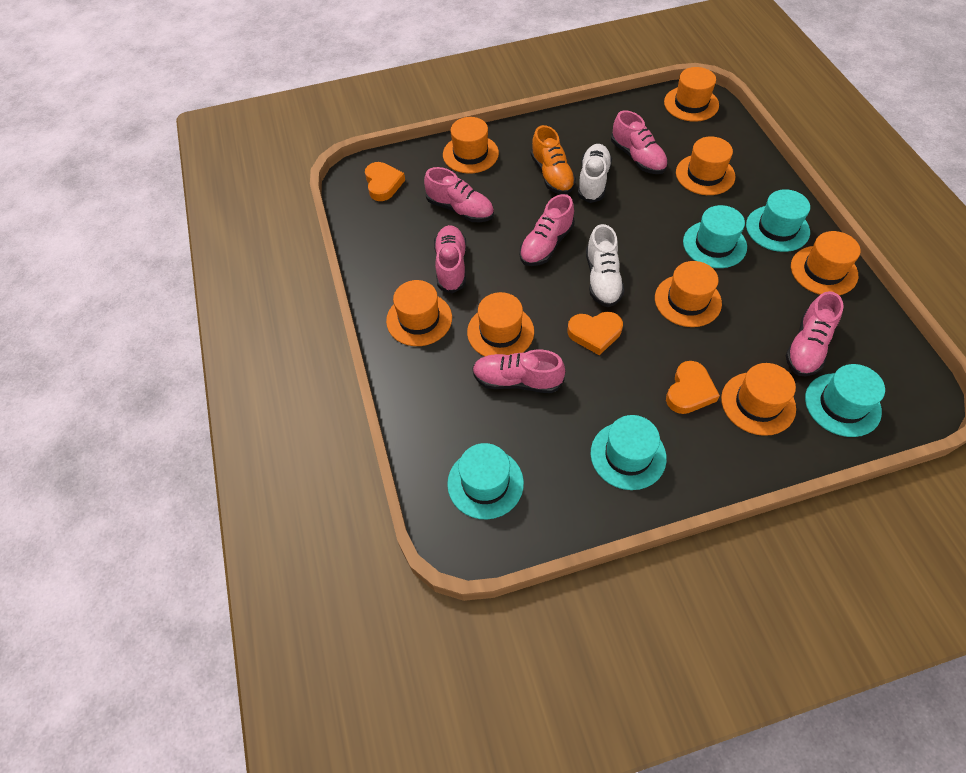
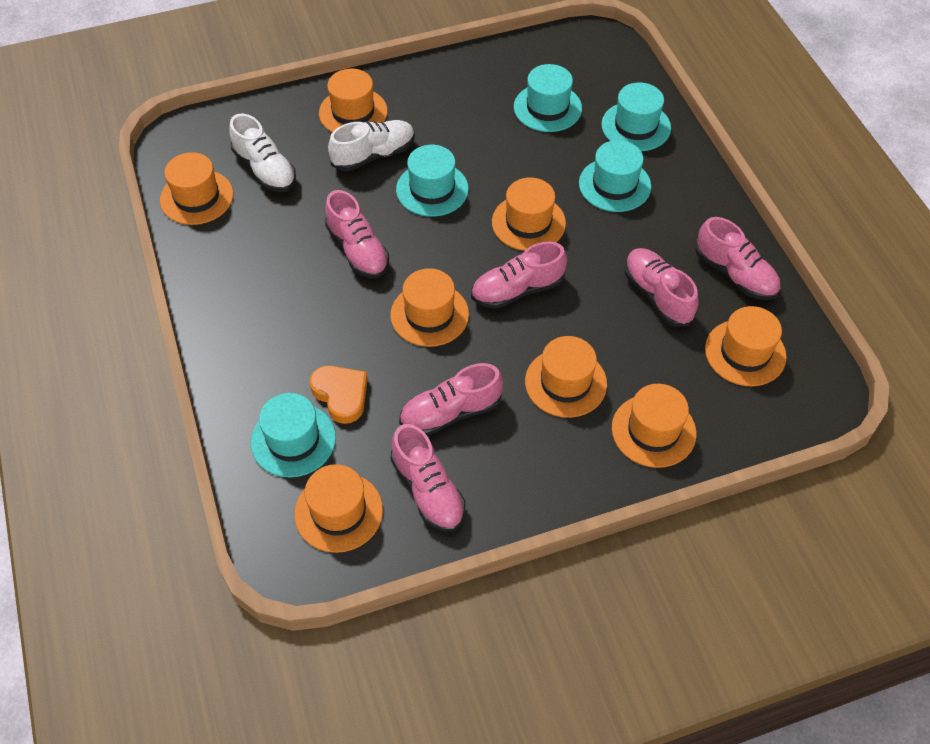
orange heart: [365,162,405,201] [567,312,623,355] [666,361,720,414] = 3 -> [310,366,368,424] = 1
orange shoe: [531,125,576,195] = 1 -> none = 0

